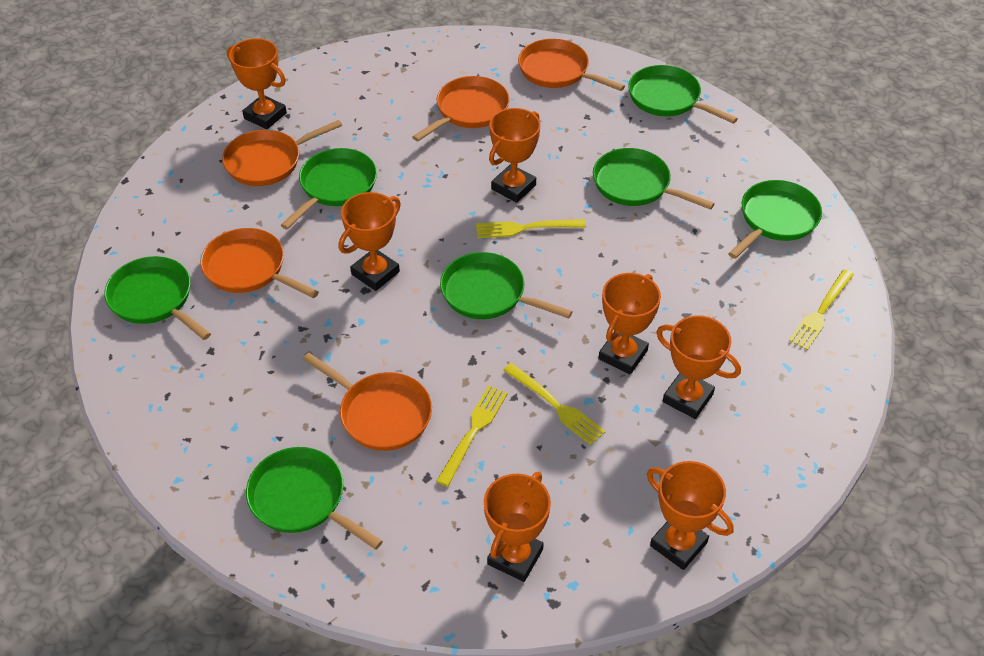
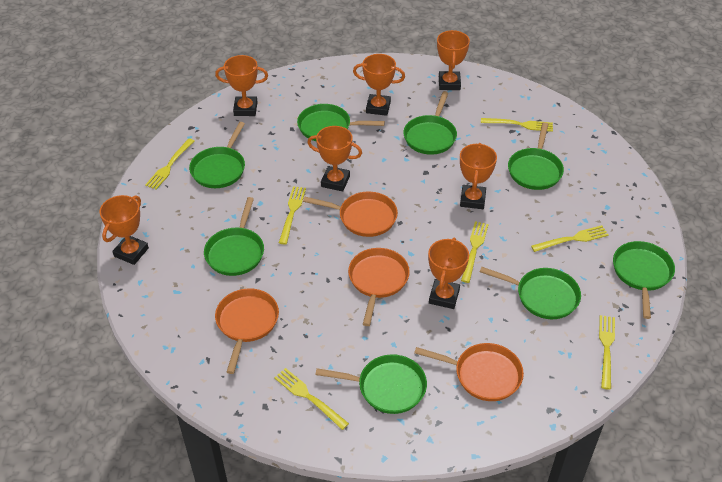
green pan: [105,256,211,340] [246,447,383,550] [281,148,377,230] [440,252,573,319] [593,148,715,210] [628,65,738,124] [728,180,822,259] = 7 -> [189,122,245,188] [204,197,264,276] [297,104,385,141] [315,354,427,414] [403,91,457,155] [480,267,581,319] [508,122,564,190] [613,241,675,319] = 8
orange pan: [200,228,319,298] [222,120,342,186] [303,353,432,451] [412,76,510,141] [518,39,625,91] = 5 -> [215,288,279,374] [303,192,398,237] [348,248,410,326] [414,343,524,401] = 4
yellow fork: [437,386,508,487] [476,219,586,238] [503,363,606,445] [789,269,854,350] = 4 -> [145,138,194,190] [274,368,349,430] [279,186,306,245] [461,221,489,283] [481,118,553,132] [531,225,609,252] [599,315,615,390] = 7

